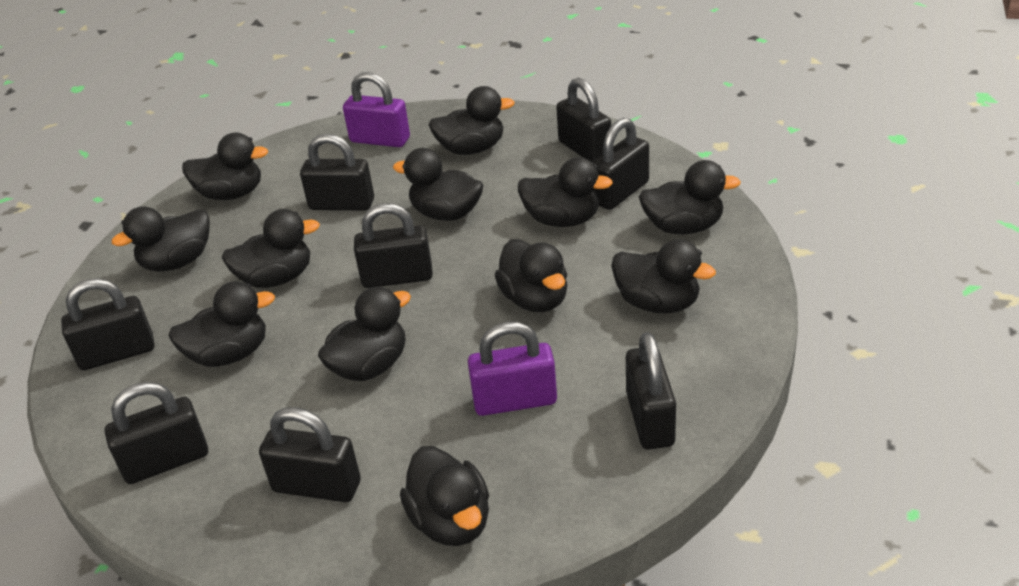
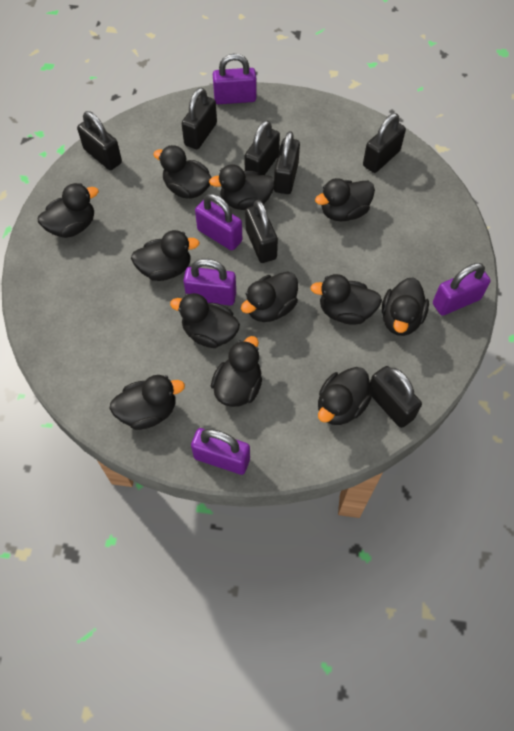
black padlock: [61,278,154,370] [105,382,208,484] [259,407,361,502] [300,134,374,210] [354,203,433,288] [556,78,611,162] [592,118,649,210] [626,332,676,450] = 8 -> [77,111,122,170] [182,88,217,149] [244,120,280,175] [245,200,278,263] [274,131,300,194] [363,113,406,173] [369,366,422,428] = 7
purple padlock: [343,72,410,147] [468,322,557,416] = 2 -> [183,259,236,305] [191,428,250,475] [195,194,242,251] [213,54,256,104] [433,263,491,316] = 5

